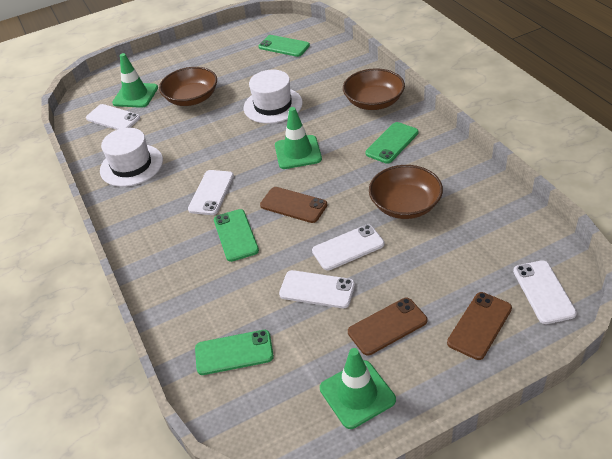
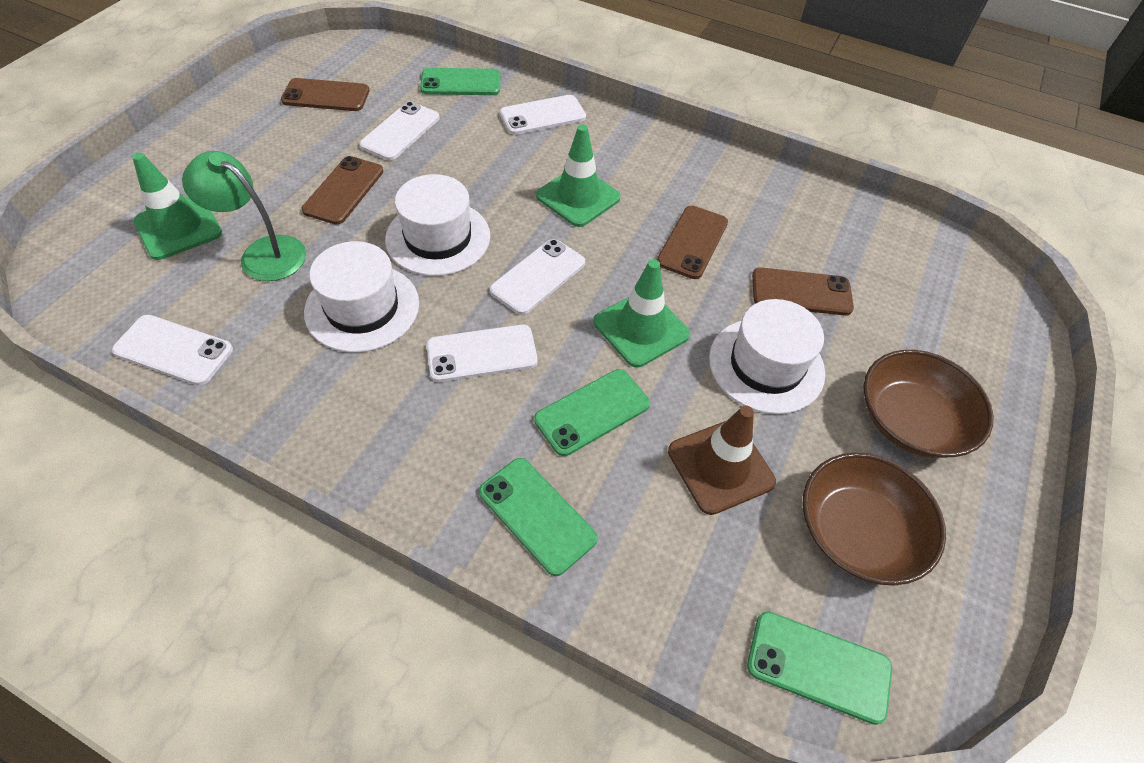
brown bowl: [159,67,217,106] [343,68,405,110] [369,165,443,219] = 3 -> [802,453,946,586] [863,350,994,458] = 2
brown phone: [260,187,327,223] [348,298,427,356] [447,292,512,360] = 3 -> [281,78,369,111] [302,156,383,225] [657,206,728,279] [752,267,854,316] = 4
brown traffic cone: none = 0 -> [668,406,776,515] = 1
green lamp: none = 0 -> [182,151,306,281] = 1
white hat: [100,128,163,187] [244,70,303,124] = 2 -> [304,241,419,352] [385,174,490,276] [709,299,825,414] = 3

